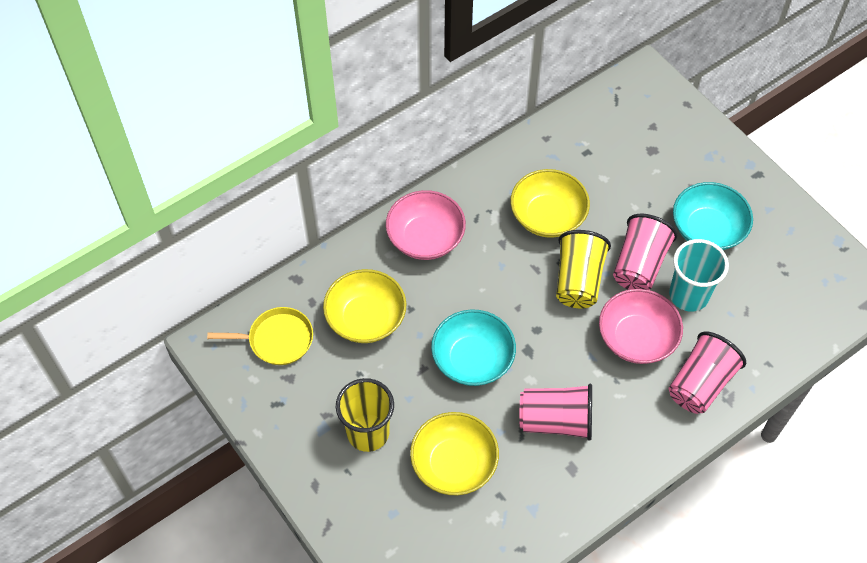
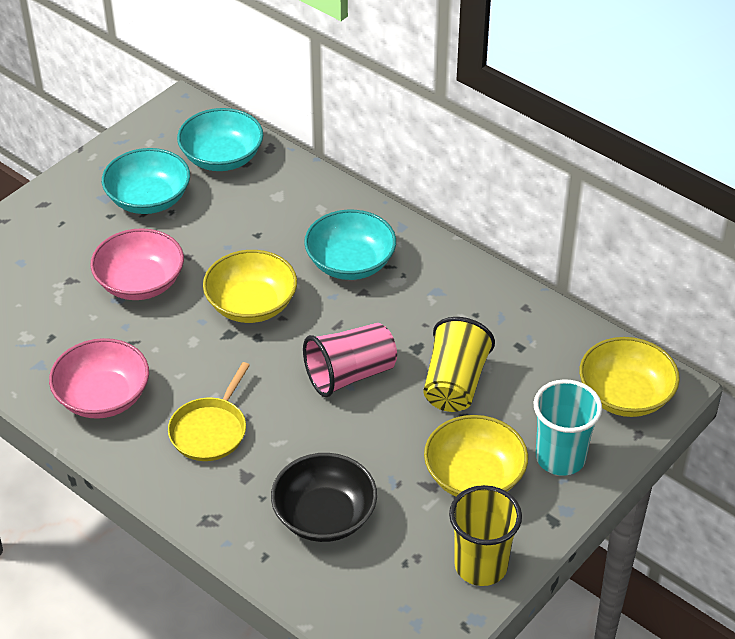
black bowl: none = 0 -> [271,453,377,542] = 1
pink cup: [519,384,592,441] [613,214,677,290] [669,331,746,414] = 3 -> [303,323,397,397] = 1
turquoise bowl: [431,309,516,386] [673,182,753,250] = 2 -> [102,148,190,214] [177,108,263,171] [304,210,396,280] = 3

